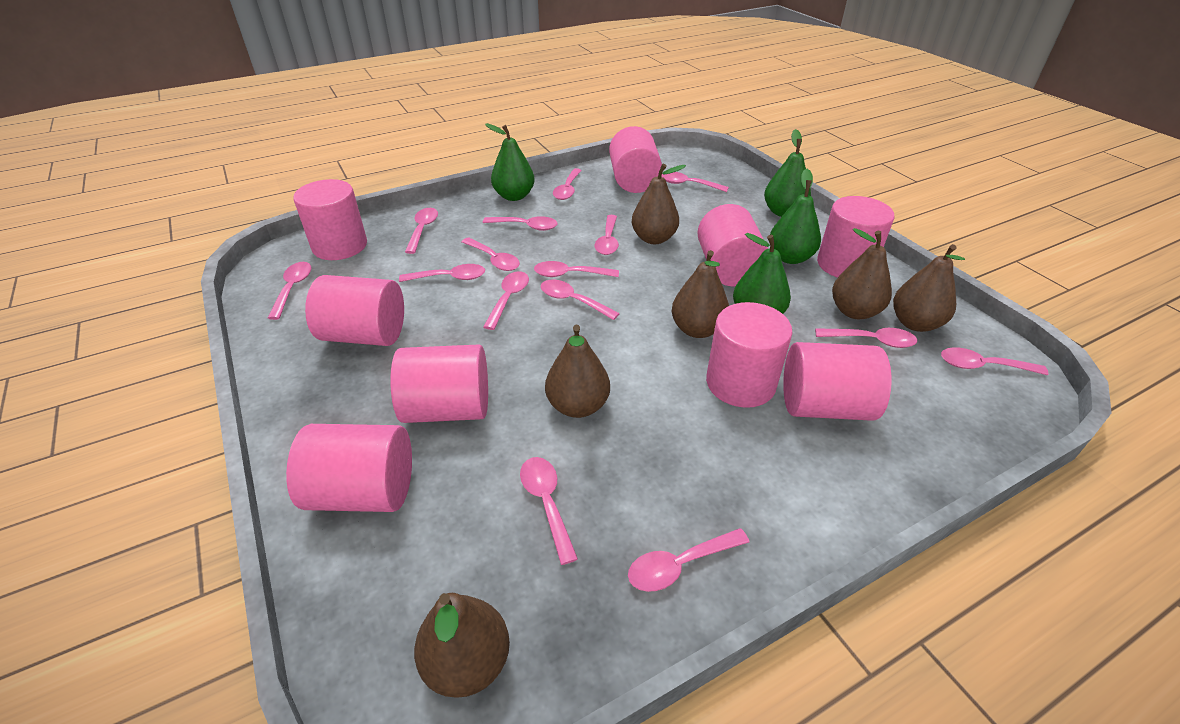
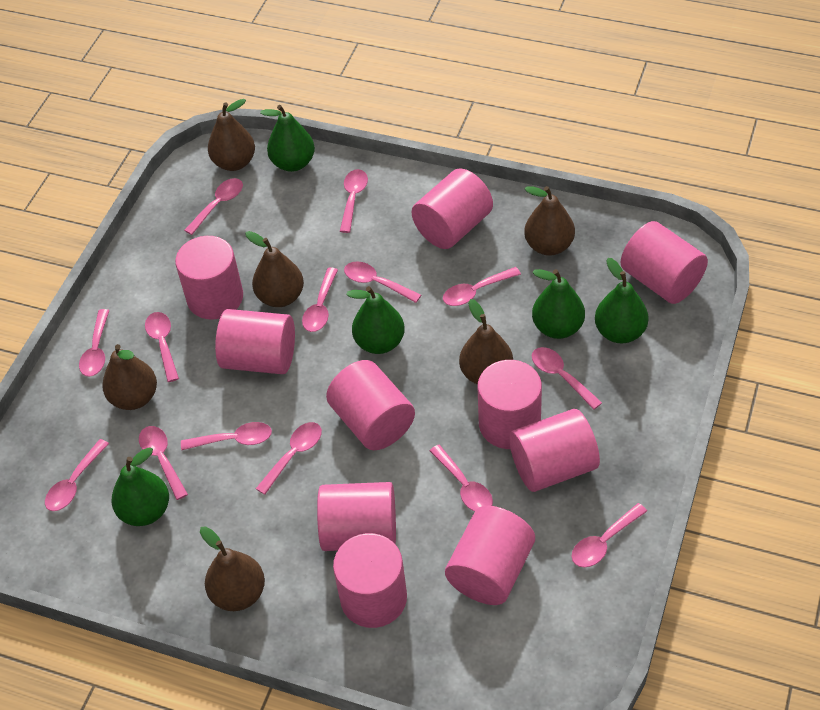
green pear: [485,123,535,201] [733,233,791,314] [764,129,811,217] [770,169,821,264] = 4 -> [112,447,169,526] [260,105,315,172] [346,286,405,354] [532,269,585,339] [595,258,649,344] = 5
pink cylinder: [286,424,412,512] [294,179,367,260] [305,275,404,346] [390,344,488,423] [609,126,662,193] [697,204,768,287] [706,302,793,408] [783,342,892,421] [817,196,895,278] = 9 -> [175,236,243,320] [215,309,295,374] [317,482,396,551] [326,360,415,450] [333,533,407,628] [412,168,493,249] [445,506,535,605] [478,360,542,449] [509,409,600,492] [621,221,708,304] = 10
pink spoon: [268,262,311,320] [399,264,485,282] [405,208,438,254] [461,237,520,271] [483,216,558,231] [483,271,529,330] [520,457,578,565] [534,261,619,277] [541,280,620,320] [553,168,582,200] [595,215,619,255] [628,528,749,592] [661,172,729,192] [815,328,917,348] [941,347,1049,375] = 15 -> [45,439,109,511] [79,309,110,377] [139,426,188,500] [145,312,179,382] [181,422,272,451] [184,178,243,235] [256,422,322,495] [302,267,338,332] [340,169,368,233] [344,261,421,303] [430,445,493,512] [443,267,521,306] [532,347,602,410] [571,503,647,567] = 14

